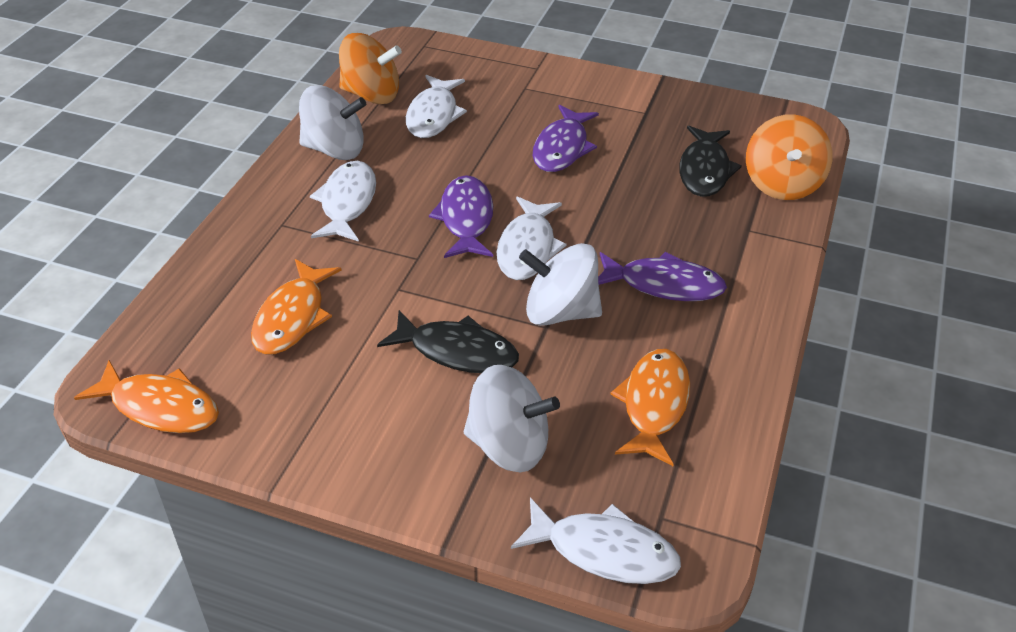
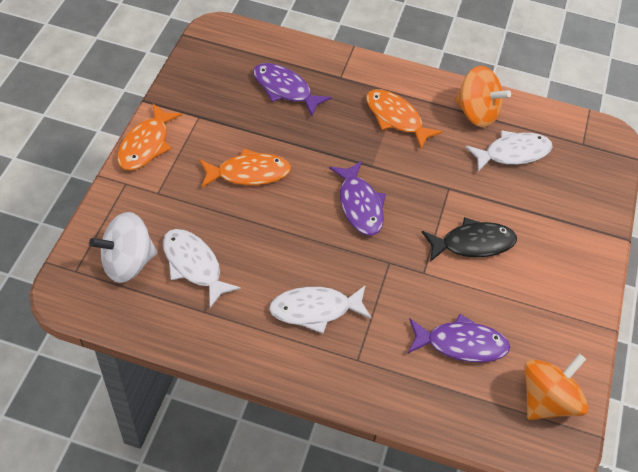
black fish: [377,310,519,373] [679,126,742,197] = 2 -> [422,217,517,262] = 1
white fish: [310,161,376,242] [406,75,467,138] [497,197,567,280] [511,498,681,584] = 4 -> [163,229,241,308] [269,285,372,334] [466,130,553,172] = 3
white spinning top: [299,85,366,160] [464,365,560,472] [519,243,602,326] = 3 -> [89,212,157,283] = 1

